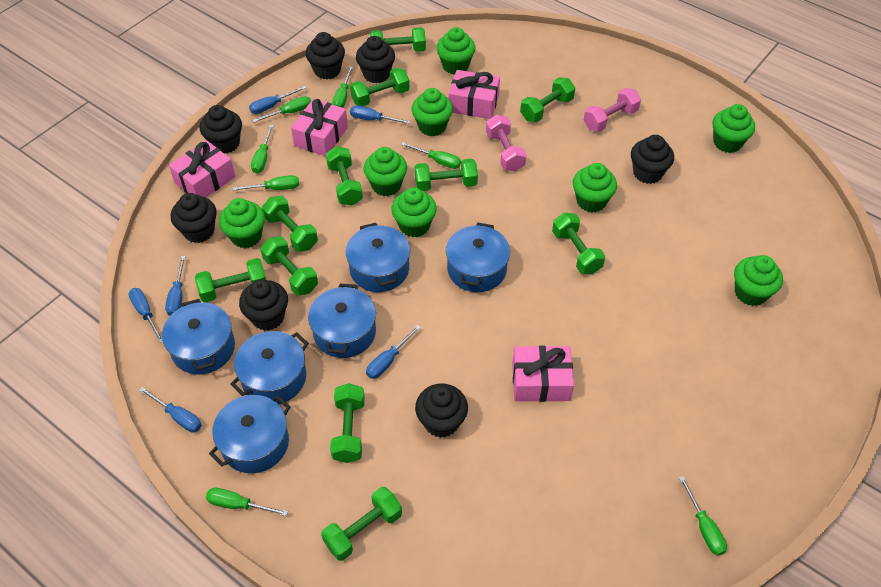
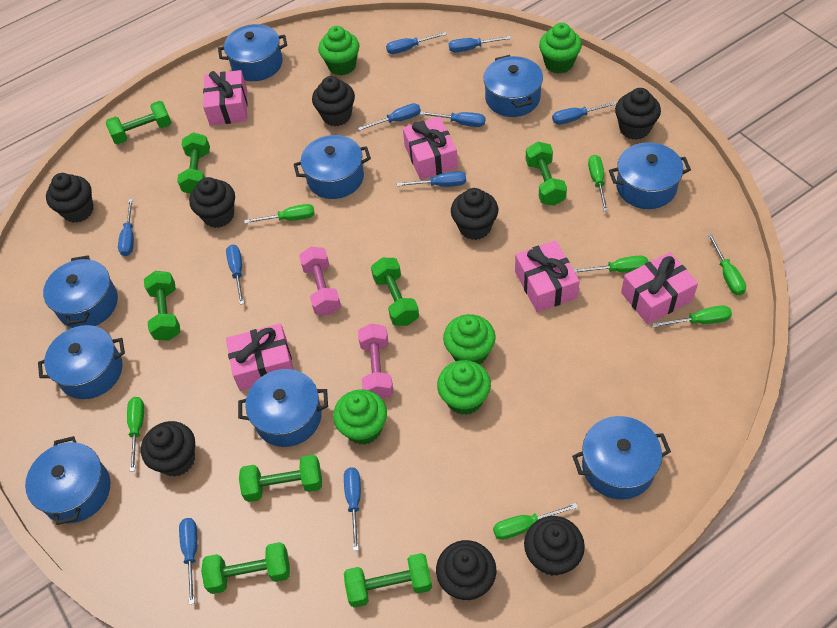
black cupcake: [171,193,217,243] [200,105,242,154] [239,279,288,331] [306,32,345,79] [356,36,395,83] [415,384,468,438] [631,135,674,184] = 7 -> [46,173,94,223] [141,421,195,477] [189,177,235,228] [312,76,355,126] [436,540,496,601] [451,188,498,240] [524,516,585,576] [615,88,661,140] = 8
blue pot: [162,299,235,374] [209,395,291,473] [230,331,309,404] [308,284,376,358] [346,223,410,292] [446,223,510,292] = 6 -> [25,436,111,525] [38,325,125,399] [43,256,118,328] [218,24,287,81] [238,369,328,447] [294,135,371,199] [483,55,543,117] [572,416,671,499] [609,142,691,209] = 9
blue screwdriver: [129,288,163,343] [139,387,202,432] [165,256,186,316] [249,86,306,114] [350,105,411,124] [366,325,421,379] = 6 -> [118,199,134,256] [179,518,198,605] [226,245,244,305] [344,467,361,551] [358,103,421,131] [386,32,446,54] [397,171,466,187] [420,112,485,127] [449,36,511,52] [552,101,617,125] = 10
green cupcake: [219,198,265,248] [363,147,407,196] [391,187,437,237] [412,88,453,136] [436,27,476,75] [573,163,617,212] [712,104,755,153] [734,255,783,306] = 8 -> [318,26,359,75] [333,389,387,445] [437,360,491,415] [443,314,496,365] [539,23,582,74] = 5
green dumbbell: [195,258,266,302] [260,236,318,296] [262,196,318,252] [321,487,402,561] [326,146,363,206] [330,383,365,463] [350,68,409,106] [370,27,426,52] [414,159,478,191] [520,77,575,122] [552,213,605,274] = 11 -> [106,101,172,144] [144,271,180,341] [177,132,210,194] [201,542,290,594] [239,455,322,502] [344,553,432,608] [371,258,419,326] [526,142,567,206] = 8
pink gift: [169,140,236,197] [291,99,348,156] [448,70,500,119] [512,346,574,402] = 4 -> [203,70,248,126] [226,323,294,391] [403,116,458,180] [515,240,580,312] [621,252,698,324] = 5

